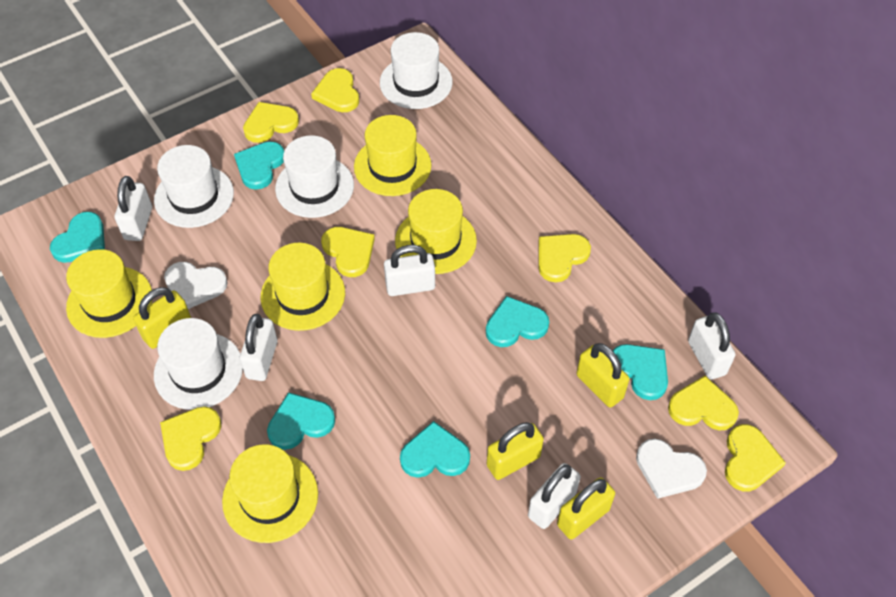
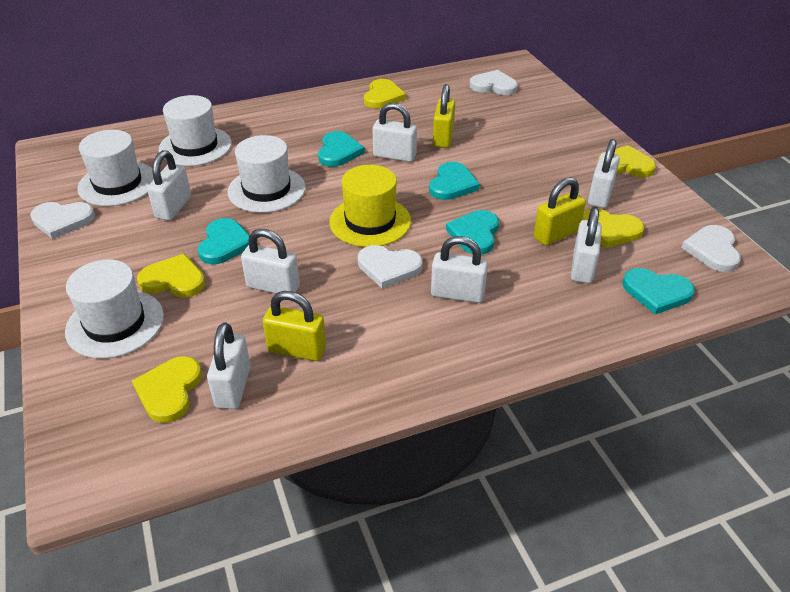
turquoise heart: [50,212,105,263] [234,142,284,190] [267,392,335,450] [400,421,470,478] [486,296,549,347] [613,344,668,400] = 6 -> [198,218,250,264] [318,131,365,167] [429,162,480,200] [446,210,499,255] [622,268,695,314] = 5
white heart: [164,262,228,309] [636,439,707,499] = 2 -> [30,202,95,239] [358,245,422,288] [470,70,518,95] [681,225,741,272] = 4
white padlock: [115,176,152,241] [240,314,278,381] [384,245,435,296] [528,463,581,529] [688,312,735,379] = 5 -> [147,150,191,221] [207,323,251,409] [241,229,300,294] [373,103,417,162] [431,236,488,303] [571,208,602,283] [588,139,620,208] = 7
yellow hat: [66,249,152,338] [222,444,318,543] [261,243,345,331] [354,115,431,196] [395,189,477,274] = 5 -> [329,165,411,247] = 1
yellow heart: [160,406,221,471] [243,102,299,143] [311,68,359,112] [321,227,375,277] [539,234,591,282] [668,376,739,430] [725,424,786,491] = 7 -> [132,356,202,423] [137,254,205,297] [364,79,406,108] [582,209,644,248] [597,145,656,177] = 5
yellow padlock: [133,287,191,349] [487,422,544,480] [557,477,615,540] [576,343,629,407] = 4 -> [263,291,326,361] [433,84,455,148] [534,177,586,246] = 3

